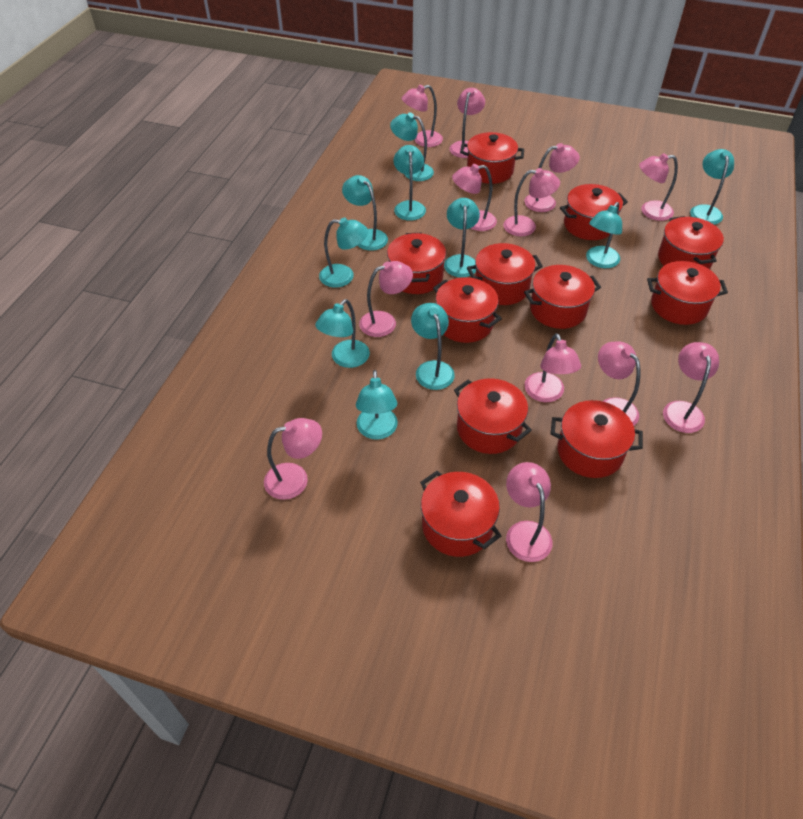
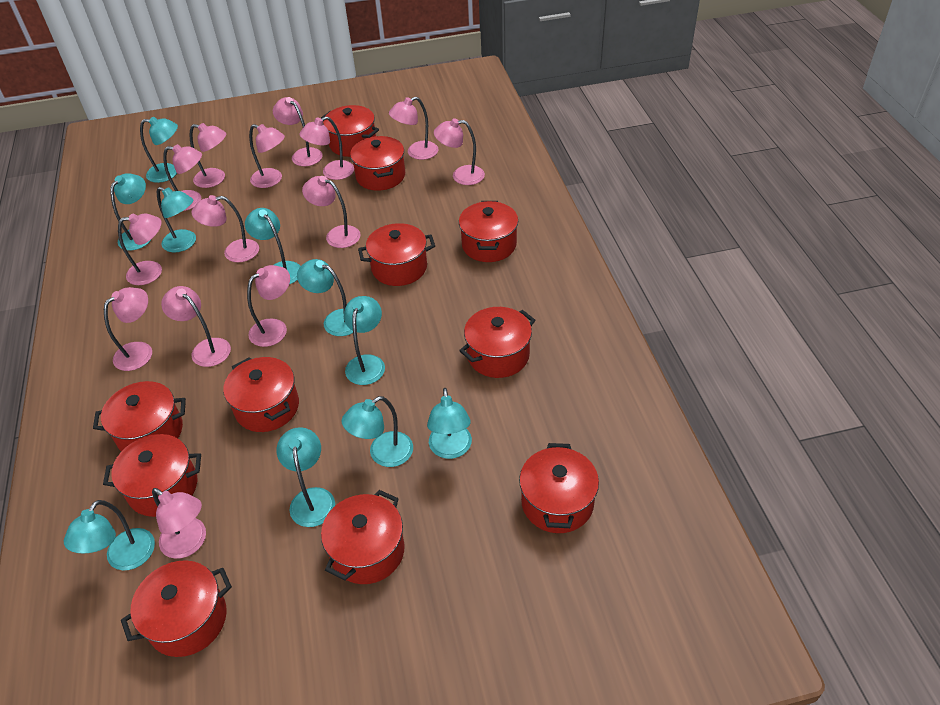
pink lamp: [264,418,322,500] [359,261,413,337] [402,85,443,147] [449,88,485,158] [452,164,497,231] [503,168,560,236] [506,462,552,562] [524,143,580,212] [524,333,581,402] [598,341,640,426] [639,153,678,221] [663,342,719,433] = 12 -> [104,287,152,371] [118,213,162,285] [152,488,206,559] [161,286,231,367] [163,144,202,211] [190,123,226,188] [191,195,259,262] [247,265,290,347] [249,124,285,188] [273,97,323,166] [299,116,354,180] [302,176,360,248] [389,97,439,160] [434,118,485,185] = 14

